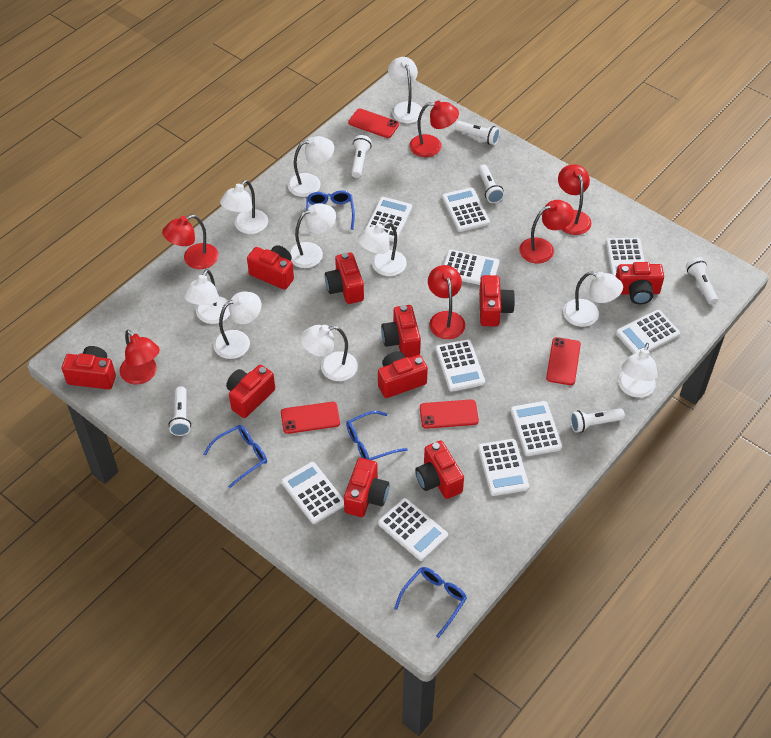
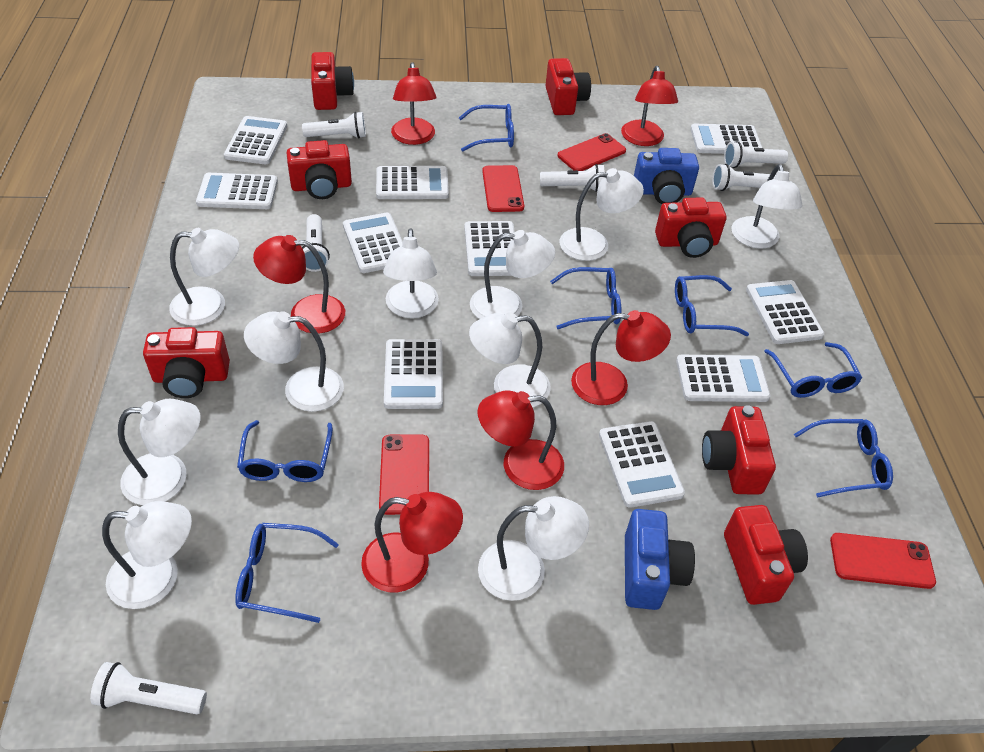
blue camera: none = 0 -> [625,509,695,610] [634,148,699,204] = 2
blue glasses: [204,425,267,488] [306,190,355,230] [346,411,408,460] [394,567,467,638] = 4 -> [235,523,339,623] [237,420,333,482] [459,104,514,151] [550,267,621,329] [675,275,749,336] [764,342,862,398] [794,419,893,498] = 7
red camera: [62,346,116,390] [226,365,275,418] [247,245,294,290] [325,252,364,304] [344,458,389,517] [378,351,428,398] [381,305,421,358] [415,441,464,499] [479,275,515,326] [615,262,664,304] = 10 -> [143,327,230,398] [287,140,352,199] [311,52,354,110] [545,58,591,115] [655,198,726,258] [702,405,776,495] [724,505,808,605] = 7

